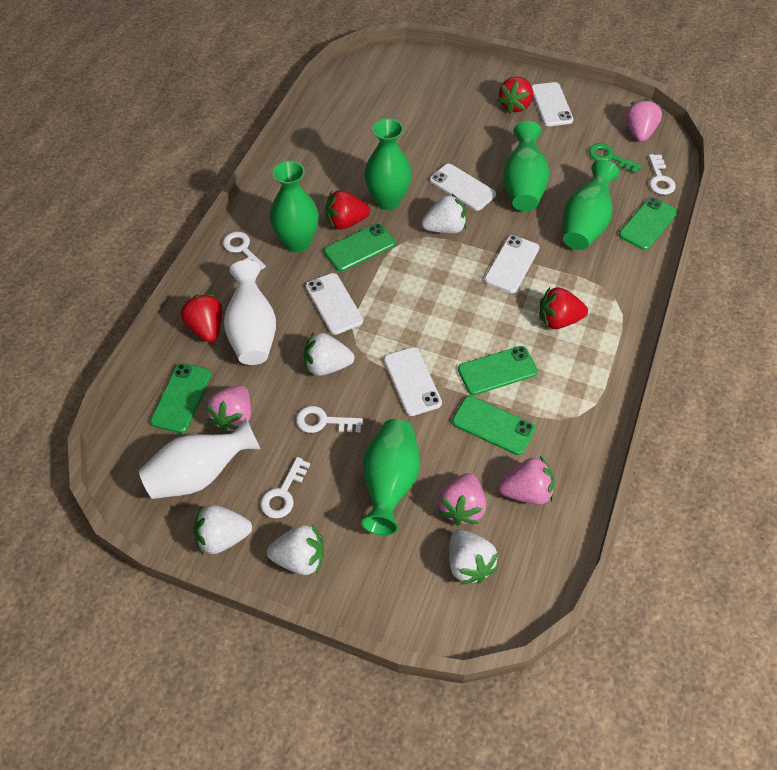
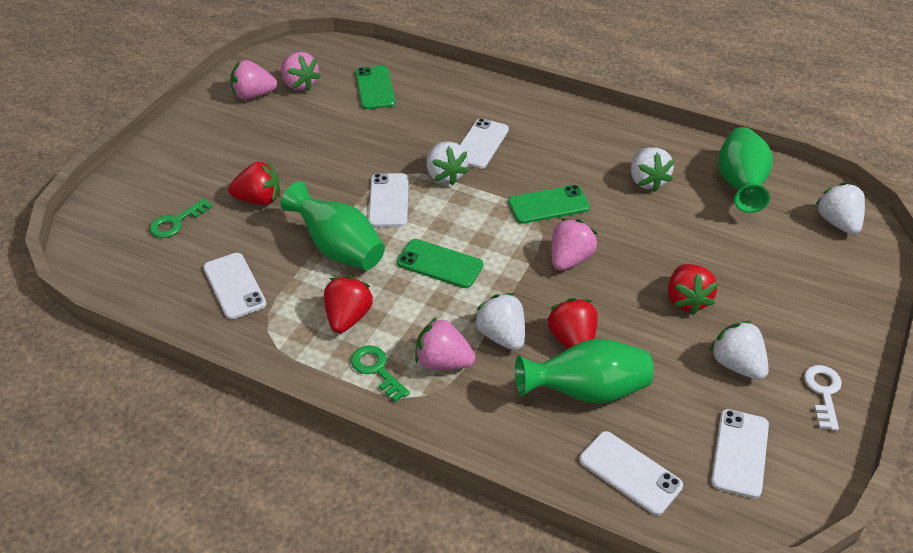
green key: [589,143,641,173] = 1 -> [149,198,213,238] [351,346,410,402] = 2
green phone: [150,363,212,433] [324,223,396,271] [452,396,535,455] [458,346,538,395] [619,197,678,250] = 5 -> [355,66,395,109] [397,239,483,288] [508,185,590,224] = 3
green vase: [270,161,319,253] [361,419,420,536] [365,118,412,210] [503,121,550,211] [563,160,620,250] = 5 -> [280,181,385,270] [515,339,653,404] [718,127,773,213] = 3
white key: [223,231,266,270] [260,457,310,518] [296,406,363,433] [649,154,676,195] = 4 -> [804,365,842,431] = 1
white vase: [139,418,260,499] [224,260,276,365] = 2 -> none = 0

